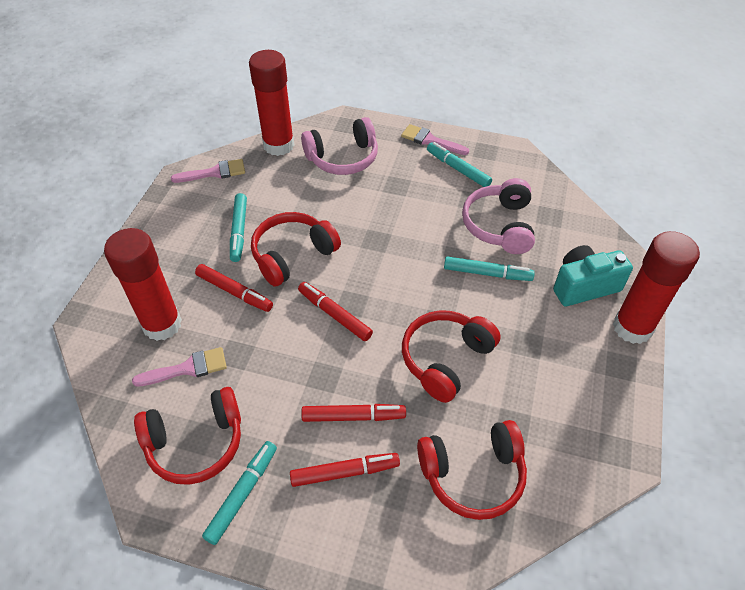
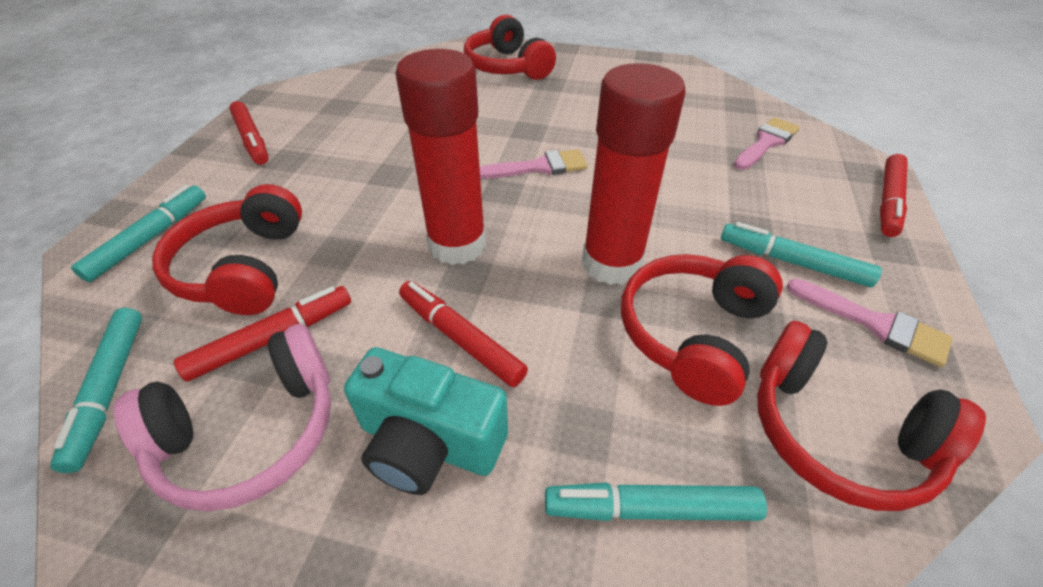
pink headphones: [301,117,378,175] [462,178,535,254] = 2 -> [113,324,331,512] = 1
red glue stick: [104,228,182,341] [249,50,295,156] [613,231,700,344] = 3 -> [395,49,486,265] [582,63,686,285] = 2

